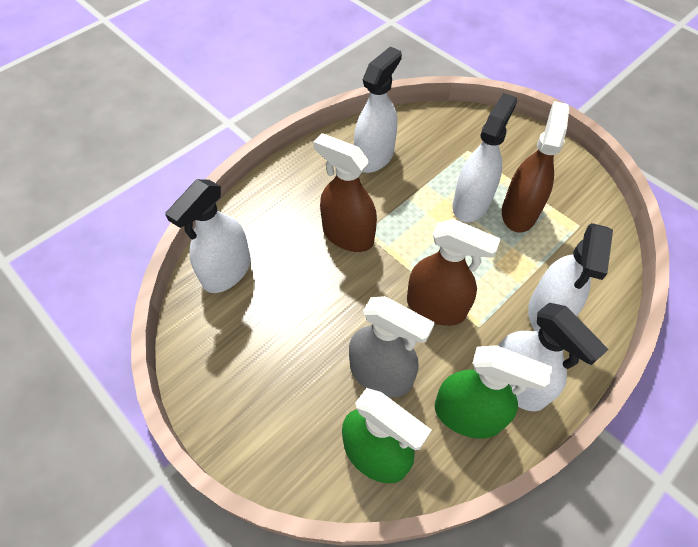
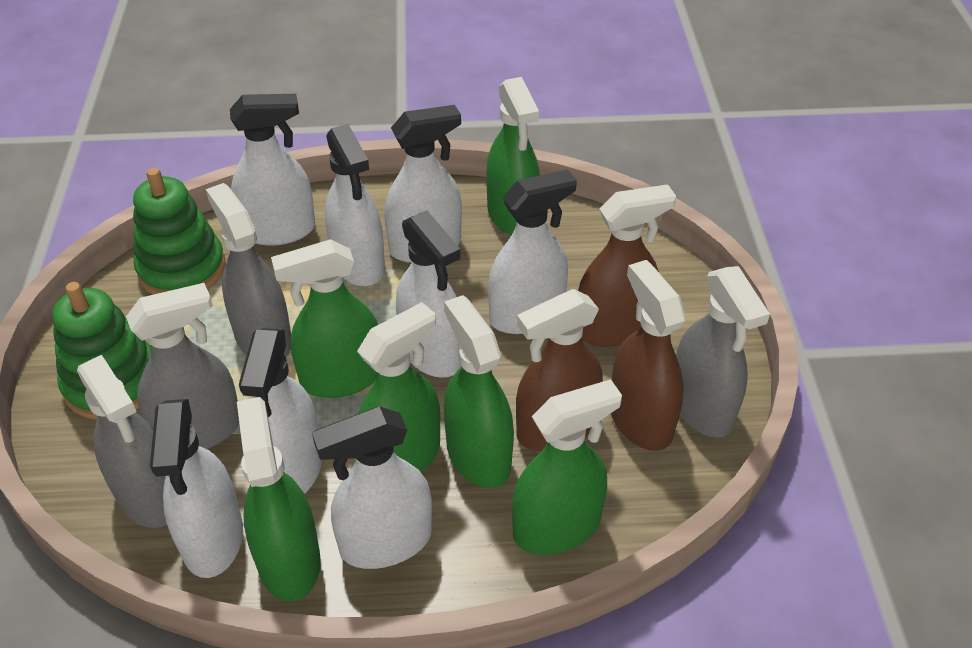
green spray bottle: [342,388,432,483] [435,345,552,439] = 2 -> [237,397,321,601] [271,239,378,398] [357,302,440,472] [444,295,514,488] [486,77,540,235] [512,379,622,555] = 6
green stacking toy: none = 0 -> [52,282,151,420] [133,168,226,295] = 2
grey spray bottle: [349,296,435,397] = 1 -> [77,355,167,528] [126,283,239,449] [206,183,291,357] [676,266,770,438] = 4
white spray bottle: [165,179,251,293] [354,46,402,173] [452,93,517,222] [499,303,609,411] [528,223,613,331] = 5 -> [150,399,243,578] [230,94,315,246] [239,328,322,494] [312,406,432,569] [325,124,385,286] [384,105,462,263] [396,210,461,378] [488,169,577,334] = 8

